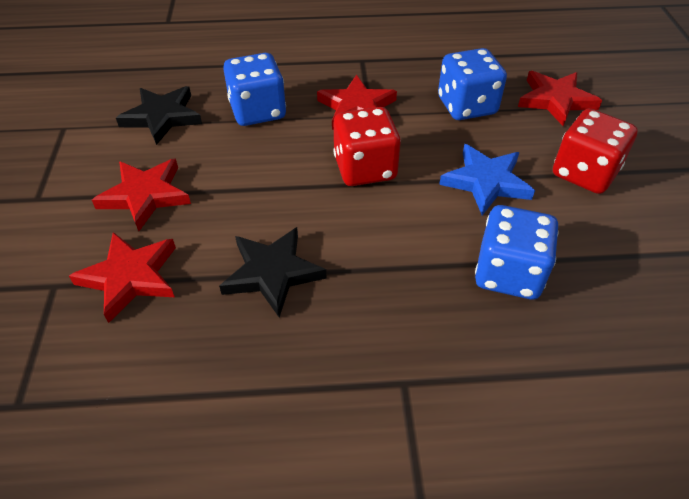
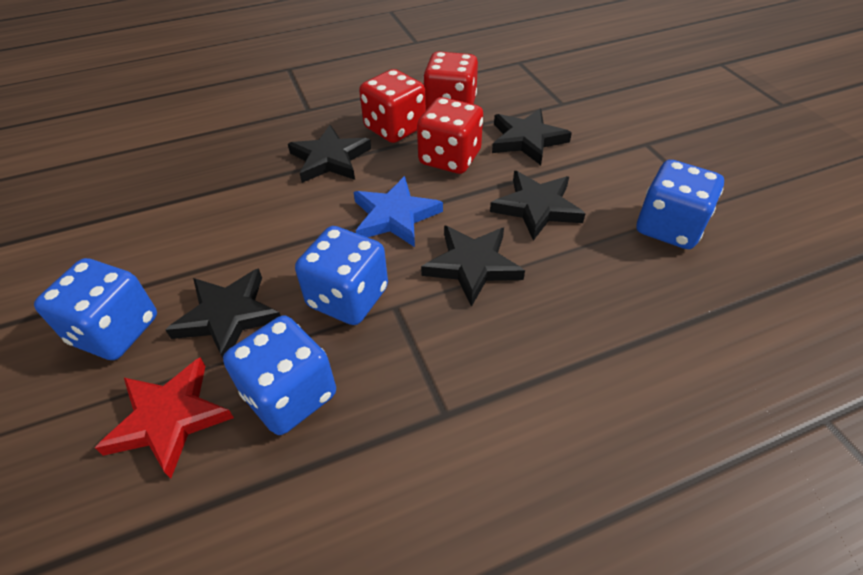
black star: [116,86,202,145] [219,227,326,318] = 2 -> [166,268,281,358] [288,125,371,183] [421,225,525,307] [490,171,585,241] [492,109,572,165] = 5
blue dice: [223,53,286,126] [438,48,507,120] [475,205,559,299] = 3 -> [34,258,157,360] [223,316,336,435] [295,226,388,325] [637,160,724,249] = 4
red dice: [333,107,401,186] [553,108,638,194] = 2 -> [359,69,426,143] [417,97,483,174] [423,51,478,110] = 3
red star: [69,232,176,323] [92,158,191,231] [317,75,397,130] [518,71,602,126] = 4 -> [95,358,234,479] = 1

